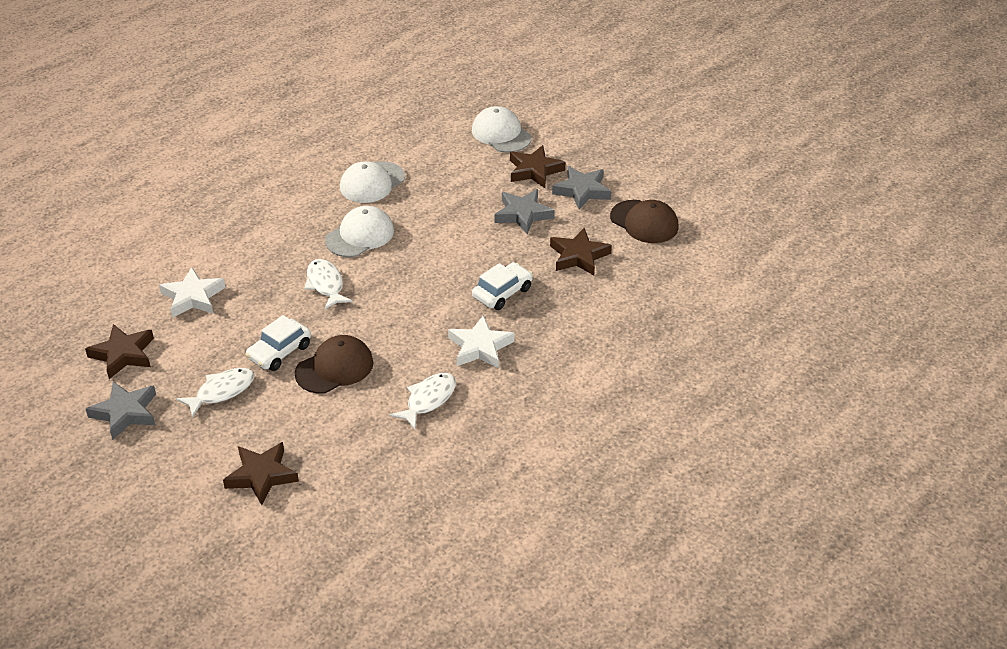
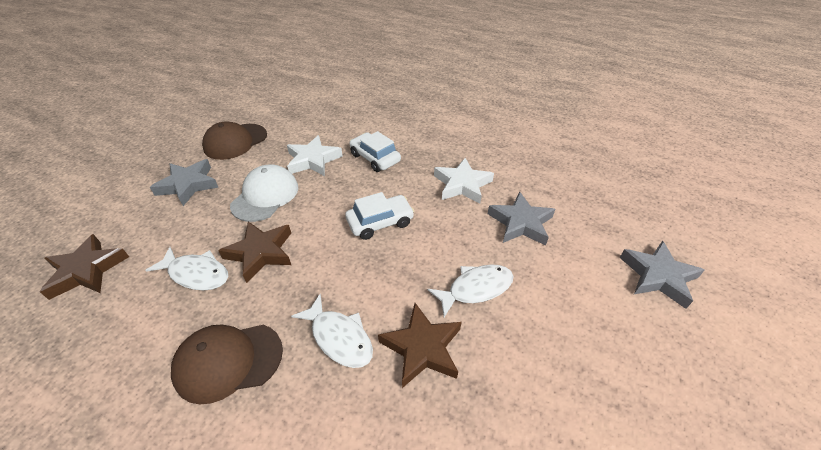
brown star: [85,324,154,379] [223,442,299,505] [510,145,565,188] [550,228,612,275] = 4 -> [40,234,129,300] [218,222,291,283] [378,303,462,388] = 3
white cap: [325,206,394,257] [340,161,405,203] [472,106,532,153] = 3 -> [230,164,298,222] = 1

